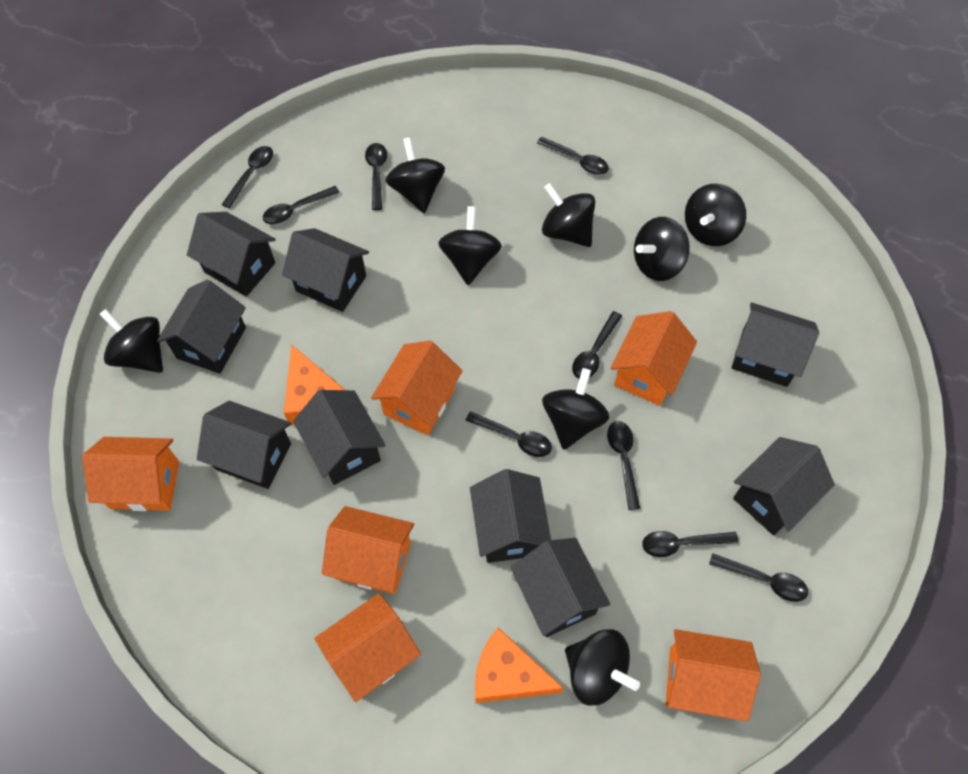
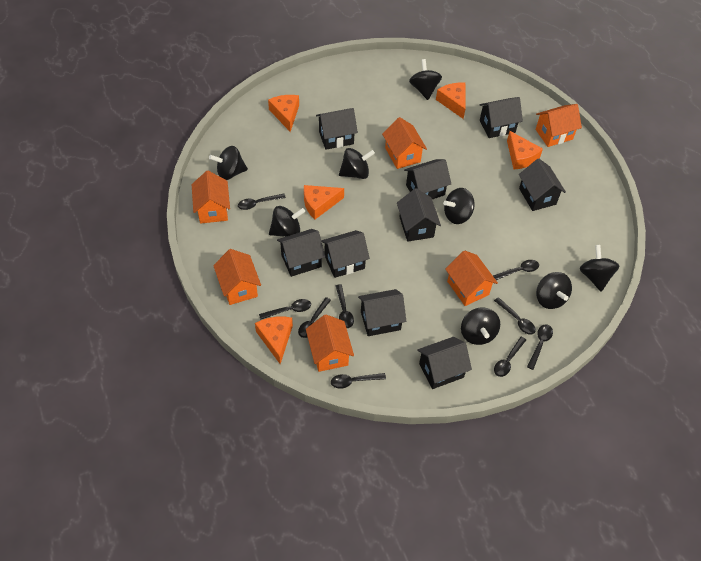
orange cheese: [284,345,345,425] [475,628,563,703] = 2 -> [255,316,293,364] [268,95,299,132] [304,185,344,219] [436,82,465,119] [507,131,543,170] = 5

